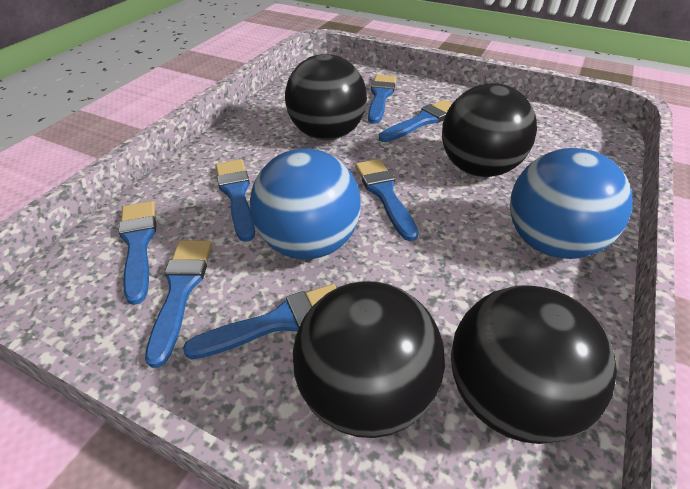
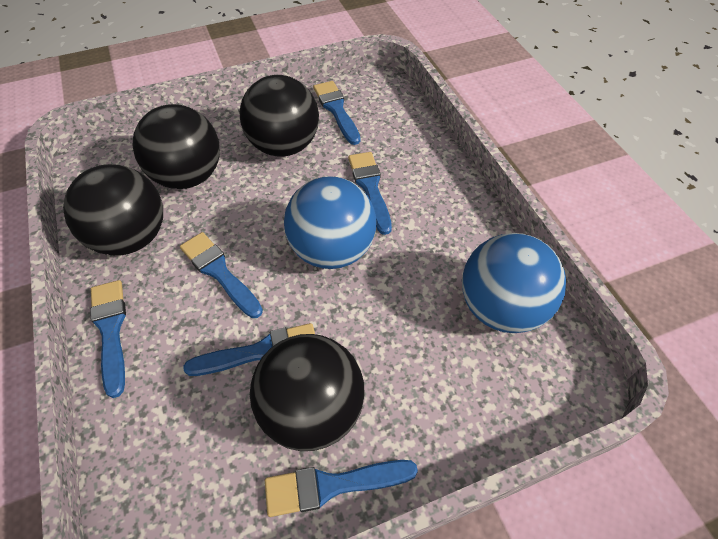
blue brush: [119,201,156,305] [145,240,212,368] [183,284,336,359] [215,159,255,242] [355,159,419,241] [368,74,396,124] [379,100,452,142] = 7 -> [90,280,126,398] [180,232,263,318] [183,323,315,376] [265,460,418,517] [313,81,361,145] [348,152,392,235] = 6

